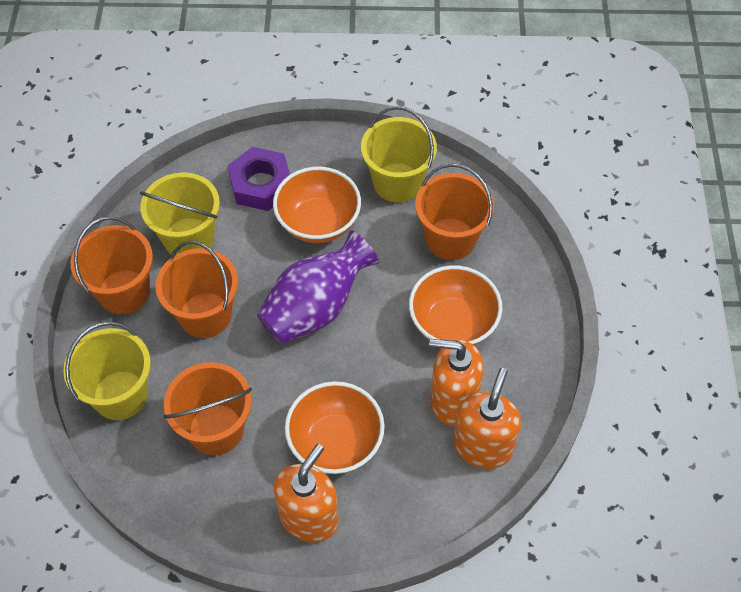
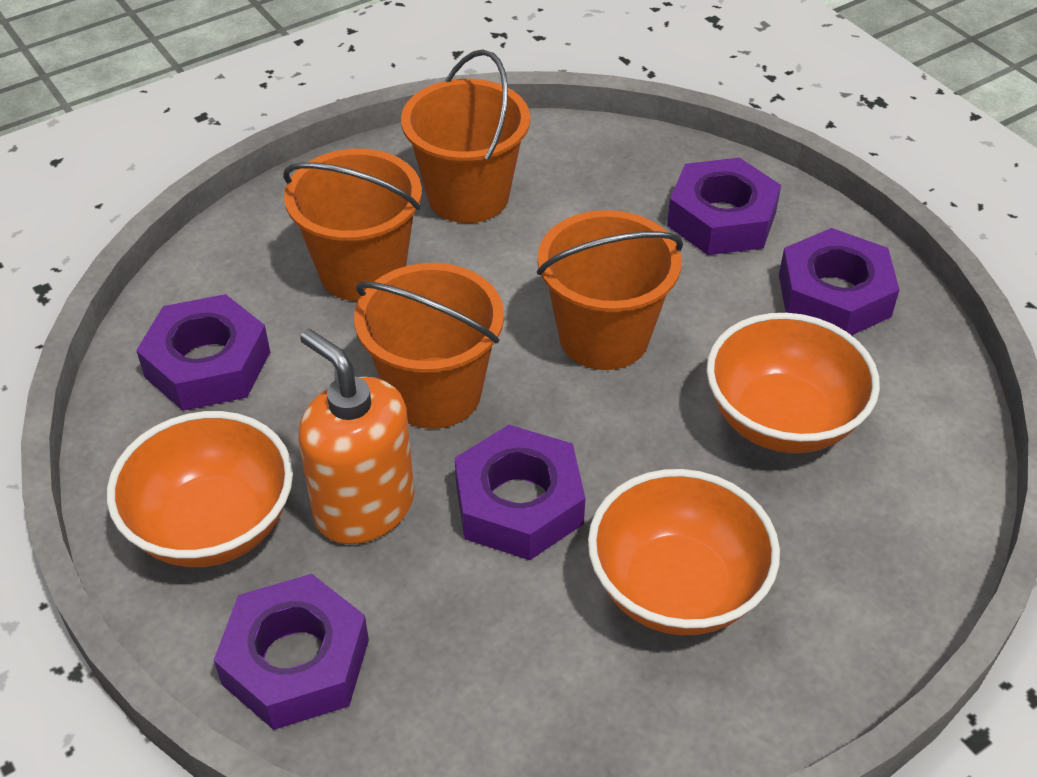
orange soap dispenser: [274,444,339,543] [429,339,484,426] [453,368,521,469] = 3 -> [299,329,414,544] = 1
purple nut: [228,147,290,211] = 1 -> [136,294,270,411] [214,574,369,730] [455,425,585,560] [667,158,781,255] [779,228,899,335] = 5
purple vase: [257,230,379,344] = 1 -> none = 0
yellow bucket: [63,321,151,420] [140,172,220,255] [361,106,437,202] = 3 -> none = 0

